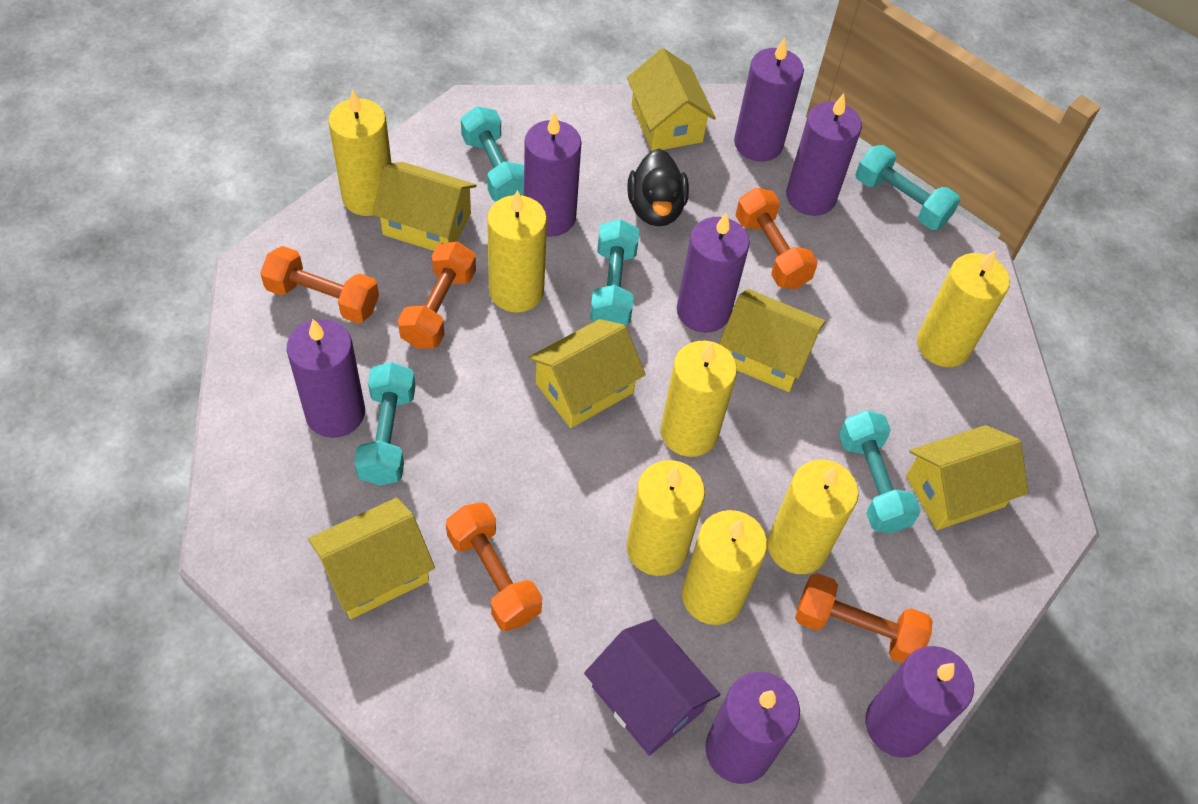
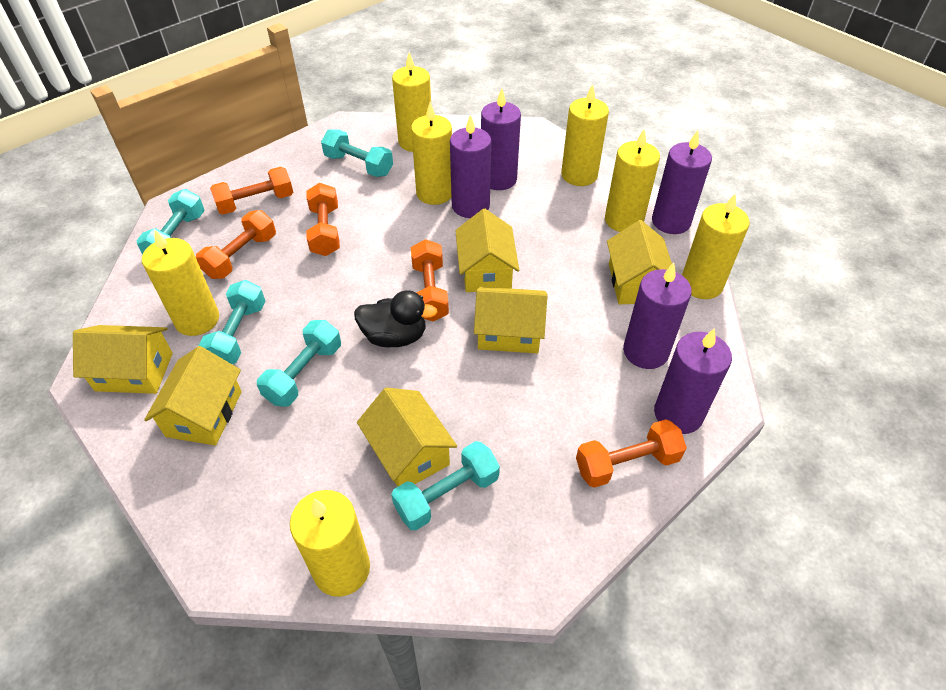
purple candle: [287,319,365,438] [524,112,581,237] [677,212,750,333] [705,672,800,784] [734,38,804,161] [786,94,862,216] [865,646,974,758] = 7 -> [450,114,491,218] [481,89,521,190] [623,263,692,369] [652,130,712,234] [654,328,732,434] = 5
purple house: [584,619,720,756] = 1 -> none = 0

